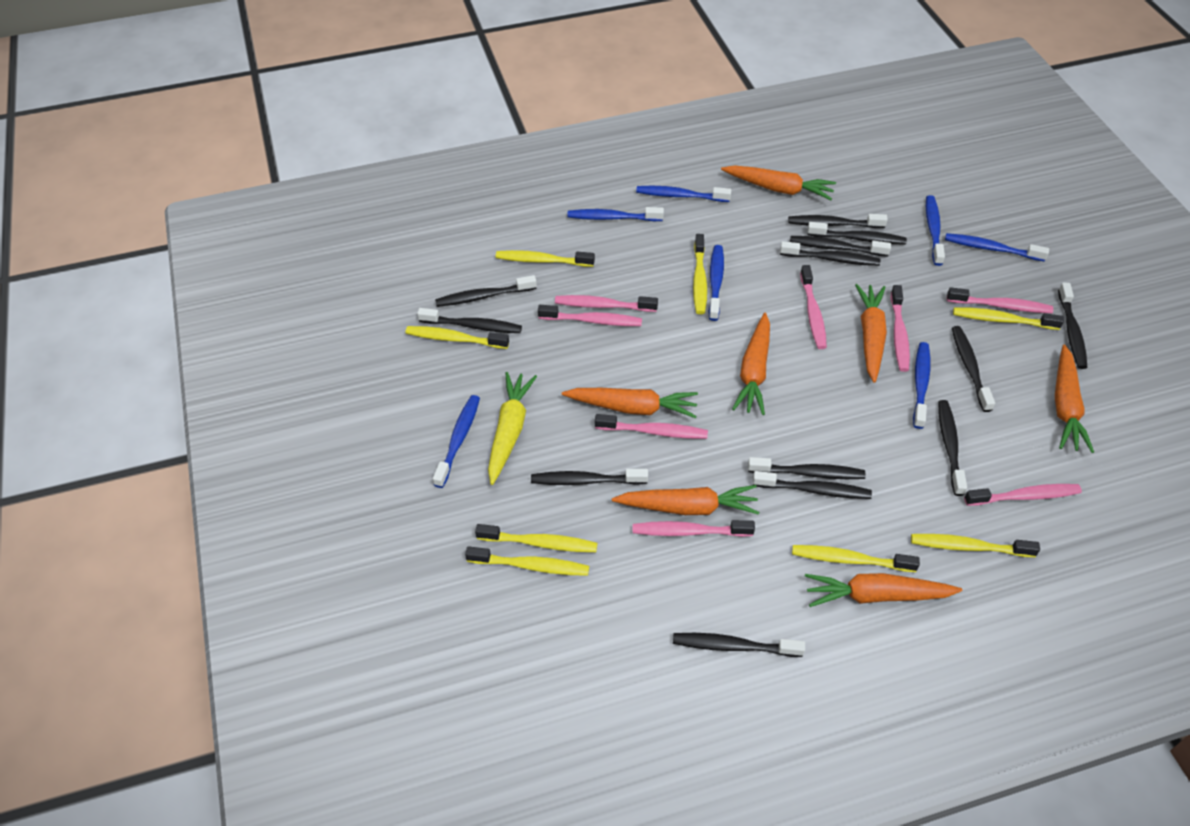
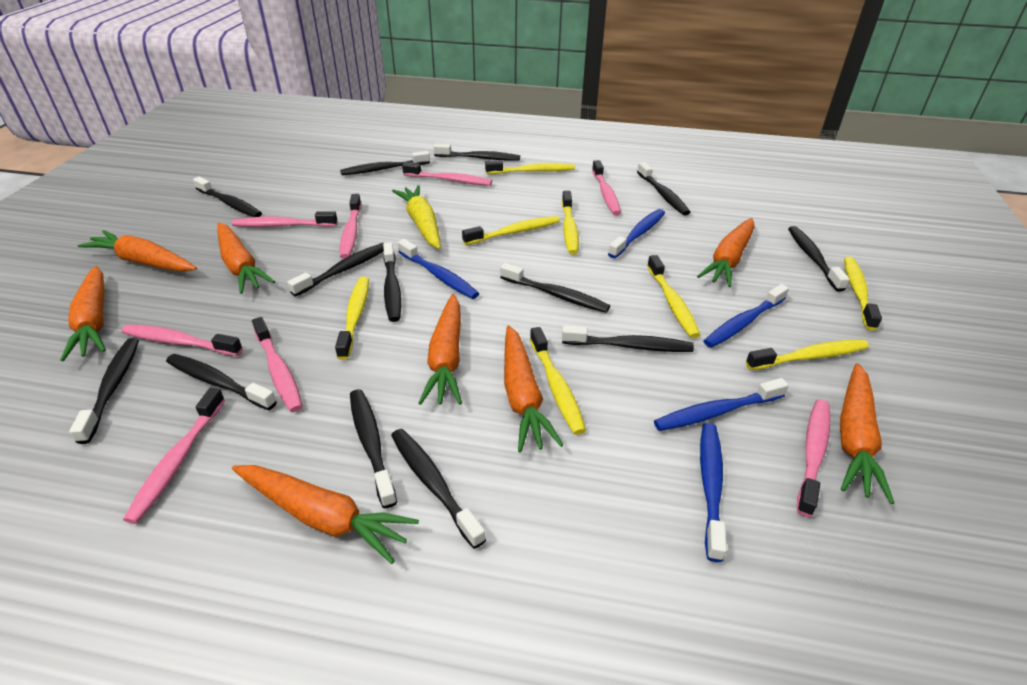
blue toothbrush: [433,395,480,488] [567,207,664,221] [636,186,731,202] [708,245,724,321] [913,342,930,429] [926,195,945,266] [945,233,1049,262] = 7 -> [398,239,479,299] [608,209,665,258] [654,378,789,431] [700,423,727,562] [704,284,789,348] = 5
orange carrot: [562,388,698,418] [612,485,760,515] [721,165,836,200] [732,313,770,415] [805,573,962,607] [855,284,887,383] [1055,345,1094,453] = 7 -> [60,266,106,361] [78,230,197,272] [217,223,275,294] [232,465,419,564] [419,294,462,405] [504,325,563,452] [697,218,755,287] [840,363,894,504] = 8

